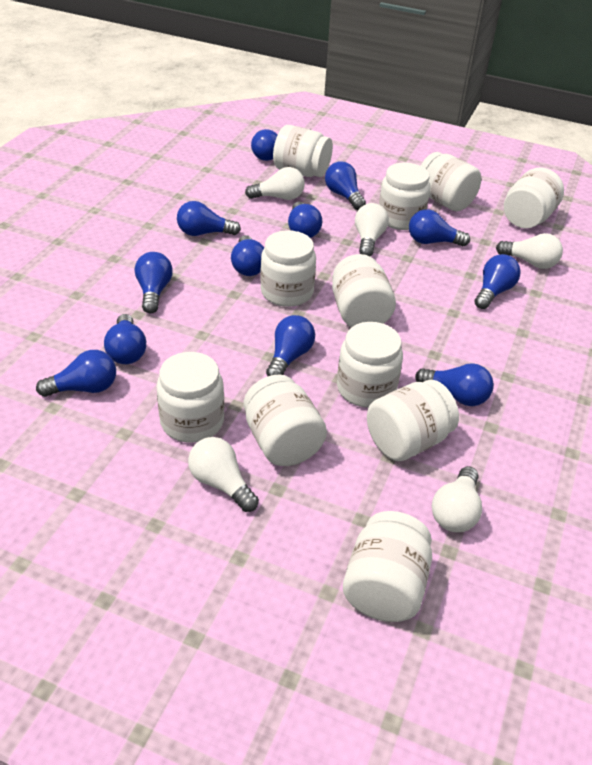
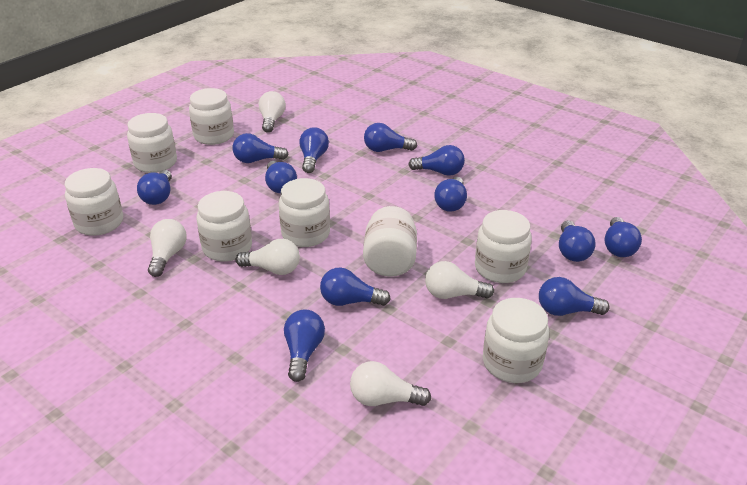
white jar: [156,352,224,443] [244,374,327,466] [260,230,316,307] [273,125,333,177] [332,254,396,327] [337,322,403,408] [343,511,432,622] [367,380,459,461] [379,162,430,230] [421,152,481,211] [504,167,564,228] = 11 -> [65,168,123,236] [127,113,177,173] [189,88,234,145] [197,191,252,262] [279,178,330,247] [363,206,417,277] [475,210,532,283] [483,298,549,383] = 8

